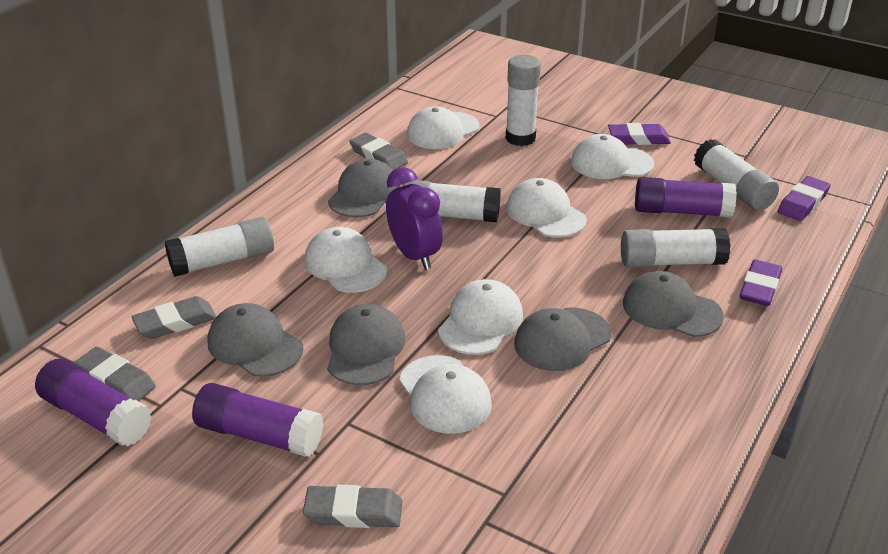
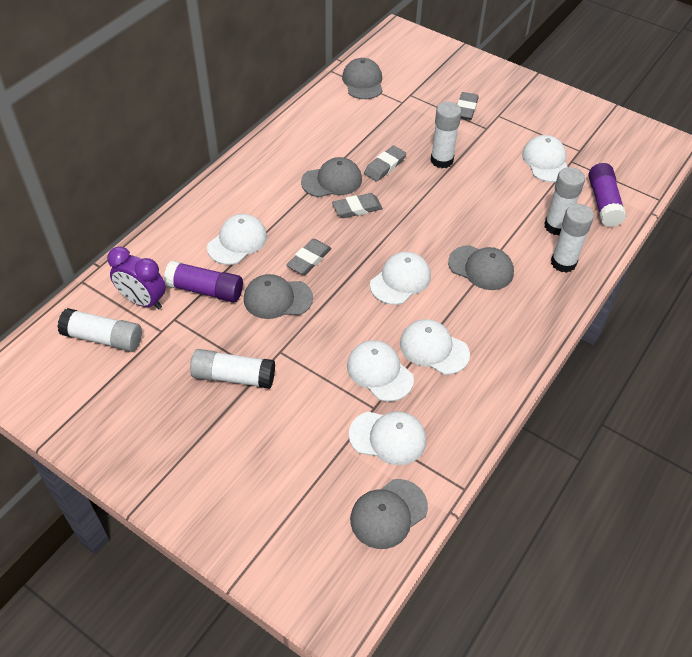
purple eraser: [608,123,671,145] [740,259,782,306] [778,176,831,221] = 3 -> none = 0
purple glue stick: [35,359,152,447] [192,383,324,457] [635,177,737,218] = 3 -> [164,261,243,303] [589,163,626,227] = 2

